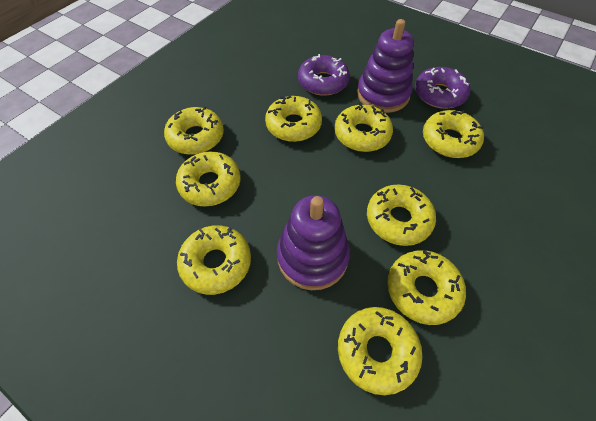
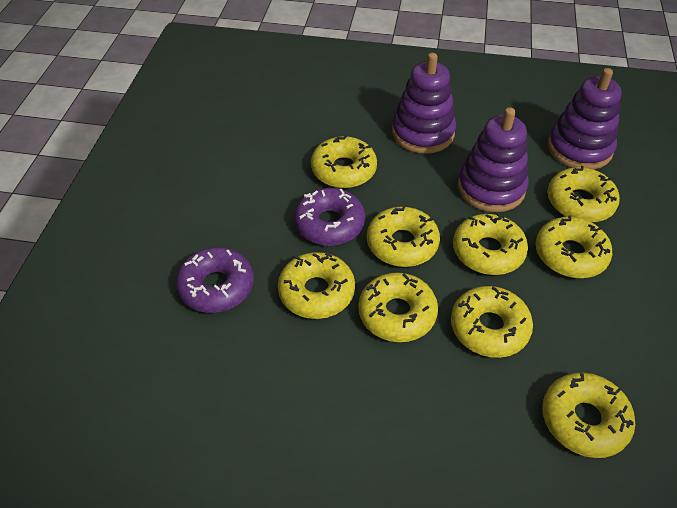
purple stacking toy: [277,195,350,290] [357,19,414,113] = 2 -> [392,53,456,154] [458,107,529,212] [548,68,622,170] = 3

